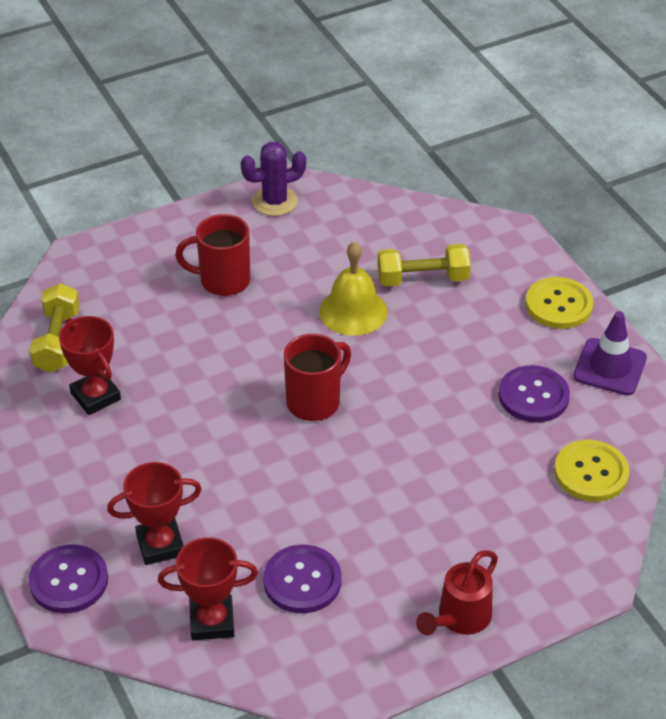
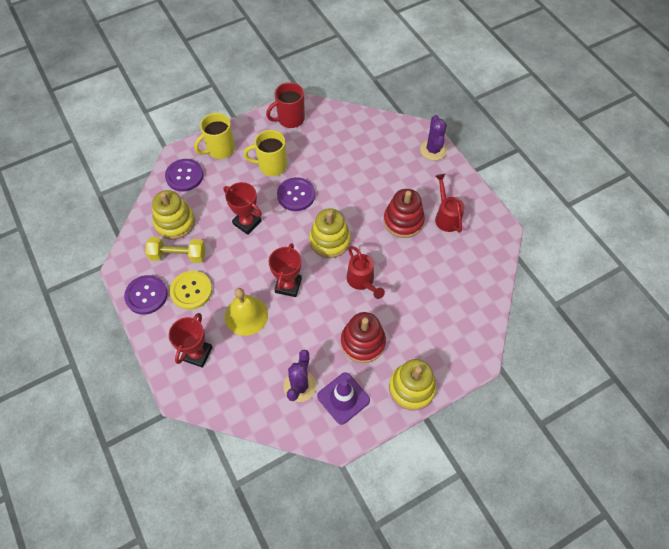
purple cactus: [241,142,306,216] = 1 -> [284,350,316,402] [420,115,447,160] = 2
red mug: [175,214,250,296] [284,334,351,421] = 2 -> [266,82,305,128] = 1
red stacking toy: none = 0 -> [341,312,386,363] [384,189,425,238] = 2
red watering can: [416,550,498,635] = 1 -> [346,246,385,299] [435,174,464,233] = 2
yellow button: [526,277,593,329] [554,440,629,502] = 2 -> [170,271,212,310] = 1
yellow dumbbell: [30,283,80,372] [378,244,471,286] = 2 -> [145,237,205,263] = 1
yellow mug: none = 0 -> [194,113,235,159] [244,130,287,176] = 2
yellow stacking toy: none = 0 -> [152,190,195,240] [309,208,351,258] [389,359,436,411] = 3

